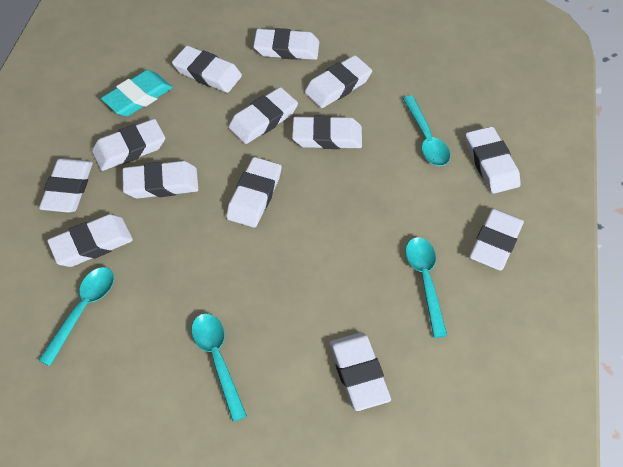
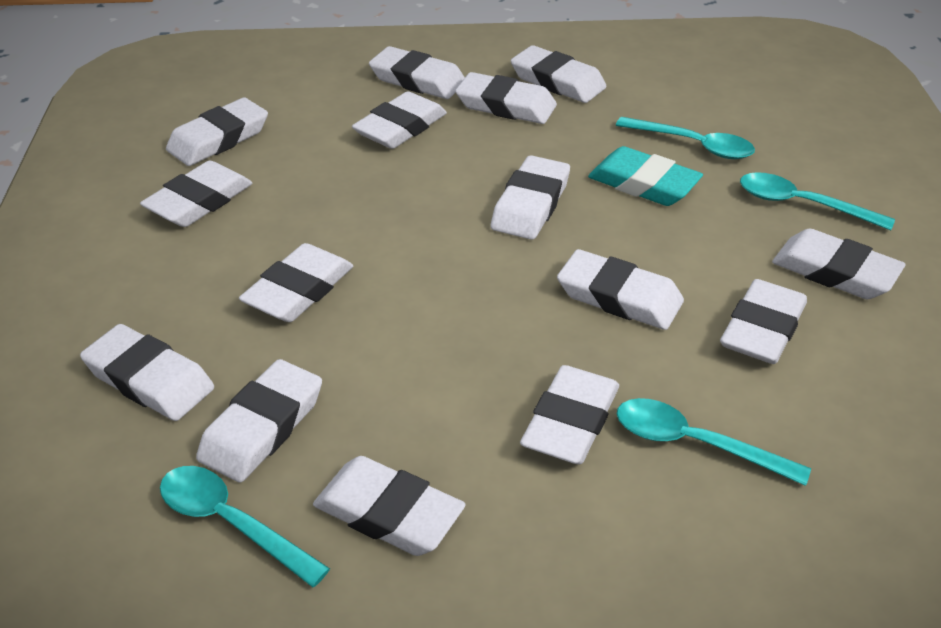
white eraser: [39,159,93,213] [47,214,133,267] [92,119,165,171] [123,161,198,199] [172,46,242,93] [226,157,281,228] [229,87,298,144] [253,28,319,60] [292,115,362,149] [305,55,372,108] [329,332,391,411] [466,126,521,194] [469,209,524,271] = 13 -> [80,324,214,421] [140,161,252,227] [166,98,268,166] [196,359,322,483] [239,243,353,322] [313,456,466,556] [352,91,447,149] [369,46,465,99] [455,72,557,124] [491,155,570,240] [511,45,607,103] [520,365,619,465] [557,249,684,330] [720,279,807,364] [772,229,906,299] = 15

